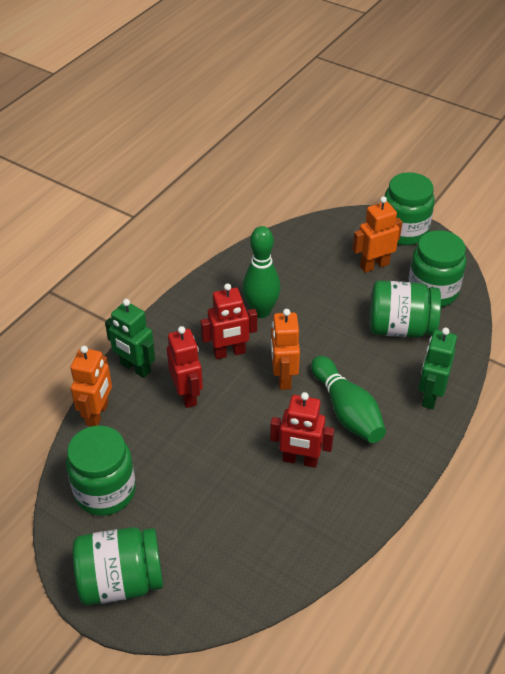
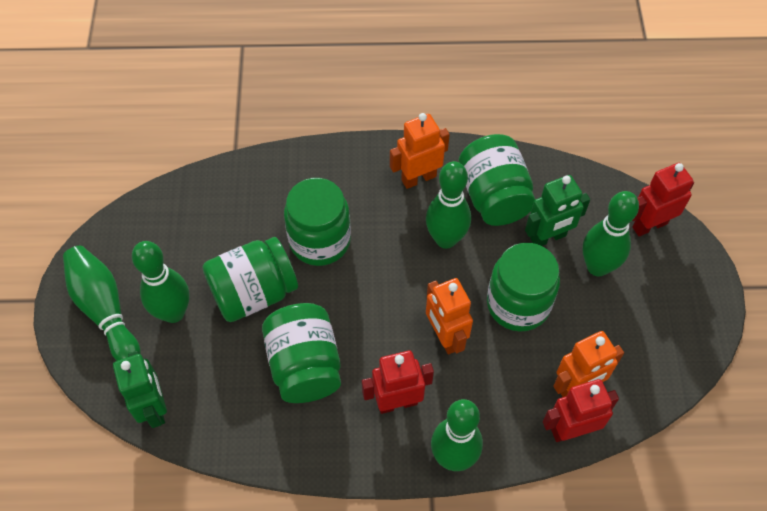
green bowling pin: [243,226,280,318] [311,356,386,443] = 2 -> [63,246,141,361] [132,241,189,323] [426,161,471,249] [431,399,483,471] [583,191,639,276] = 5

